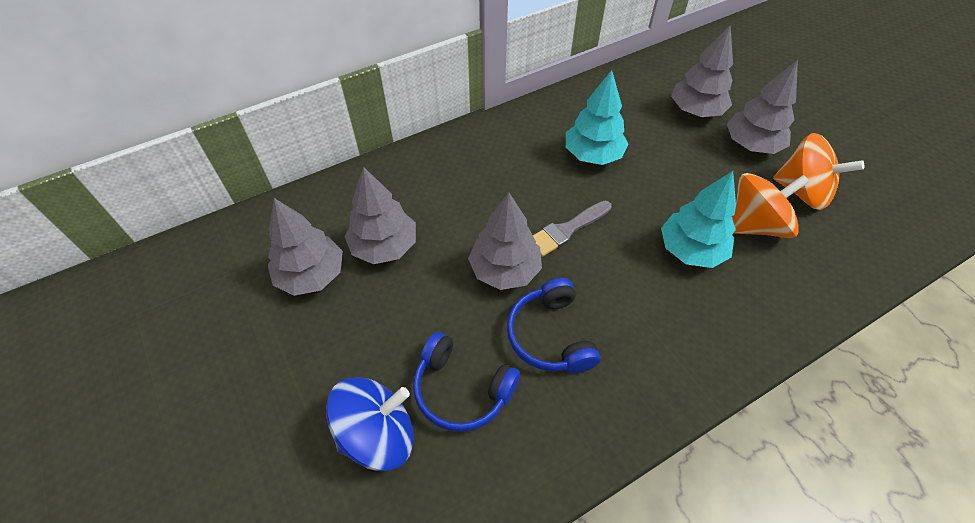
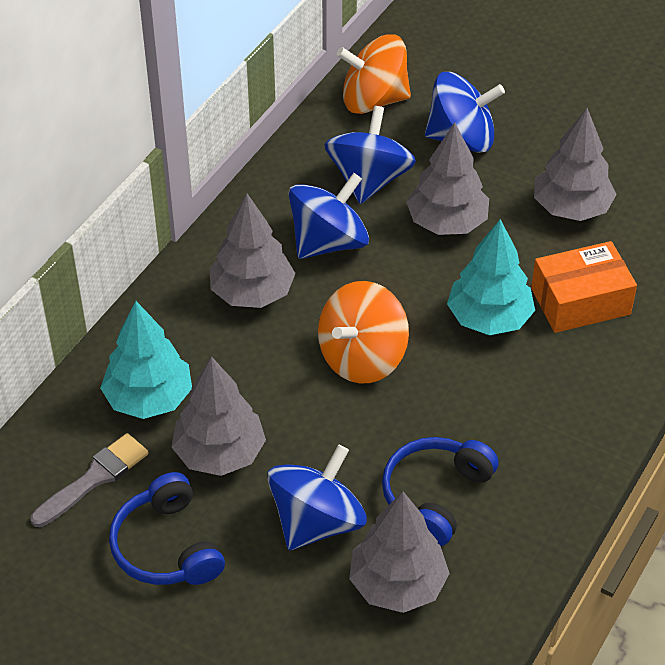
blue spinning top: [326,377,414,471] = 1 -> [267,444,367,550] [288,173,369,259] [324,106,416,204] [425,72,505,153] = 4
orange box: none = 0 -> [531,241,637,333] = 1

